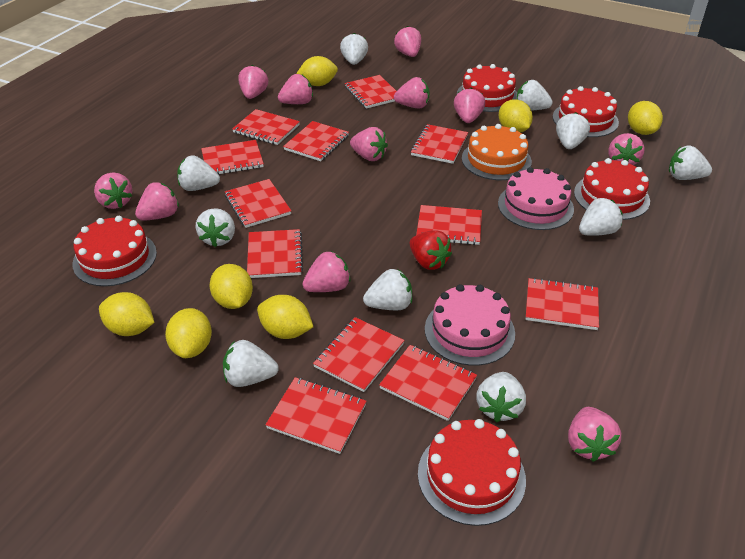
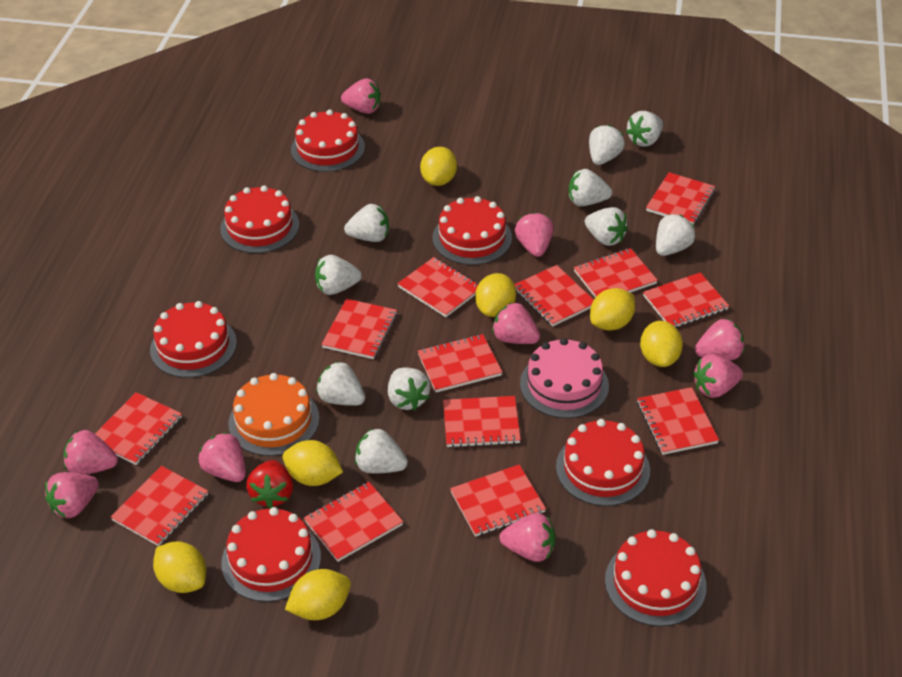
pink cake: [425,284,515,366] [498,167,574,230] = 2 -> [520,338,609,418] = 1
pink strawberry: [94,172,133,209] [135,182,179,221] [238,65,268,99] [278,74,313,104] [302,251,351,292] [350,127,388,161] [394,26,421,57] [394,77,430,108] [454,88,485,123] [568,407,621,462] [608,133,645,165] = 11 -> [45,472,99,518] [64,430,118,475] [199,432,246,482] [341,78,381,114] [492,302,540,344] [499,513,555,562] [515,212,554,257] [693,354,743,398] [695,319,744,360] = 9
red cake: [72,216,157,286] [418,419,526,526] [457,64,517,112] [553,86,619,137] [574,158,650,220] = 5 -> [150,301,237,378] [220,185,299,253] [221,507,321,602] [291,110,365,172] [433,196,512,265] [556,419,650,506] [605,529,707,626] = 7
red notebook: [201,140,264,174] [225,179,291,228] [232,109,300,145] [247,229,303,278] [265,377,366,454] [283,121,349,161] [313,317,404,392] [345,75,397,109] [379,345,477,421] [410,124,468,164] [416,205,482,245] [526,278,599,330] = 12 -> [95,392,182,465] [110,466,208,546] [304,482,403,562] [321,299,397,359] [397,257,479,317] [418,334,502,392] [443,396,521,448] [450,464,546,537] [514,265,594,327] [574,248,658,298] [637,387,719,455] [643,272,729,328] [646,172,715,224] = 13

